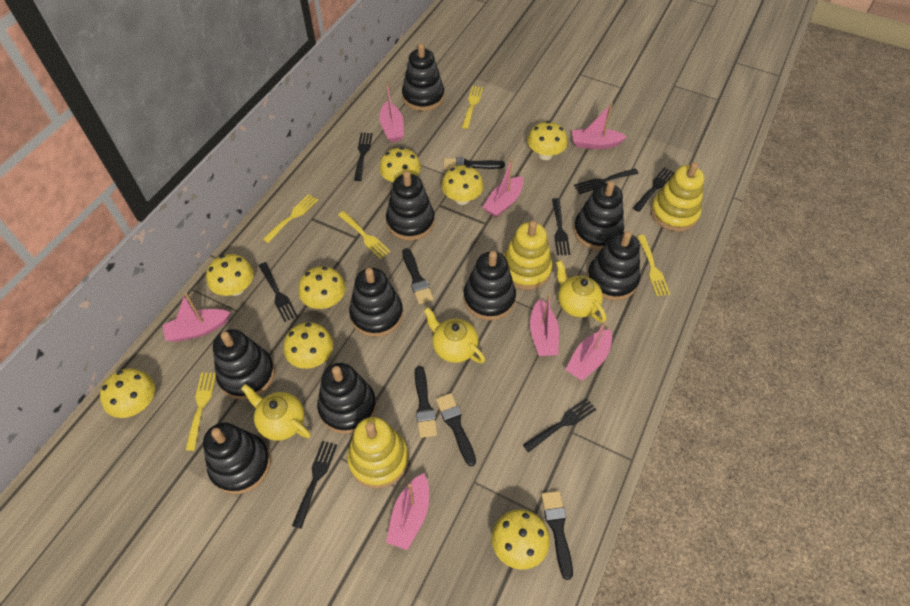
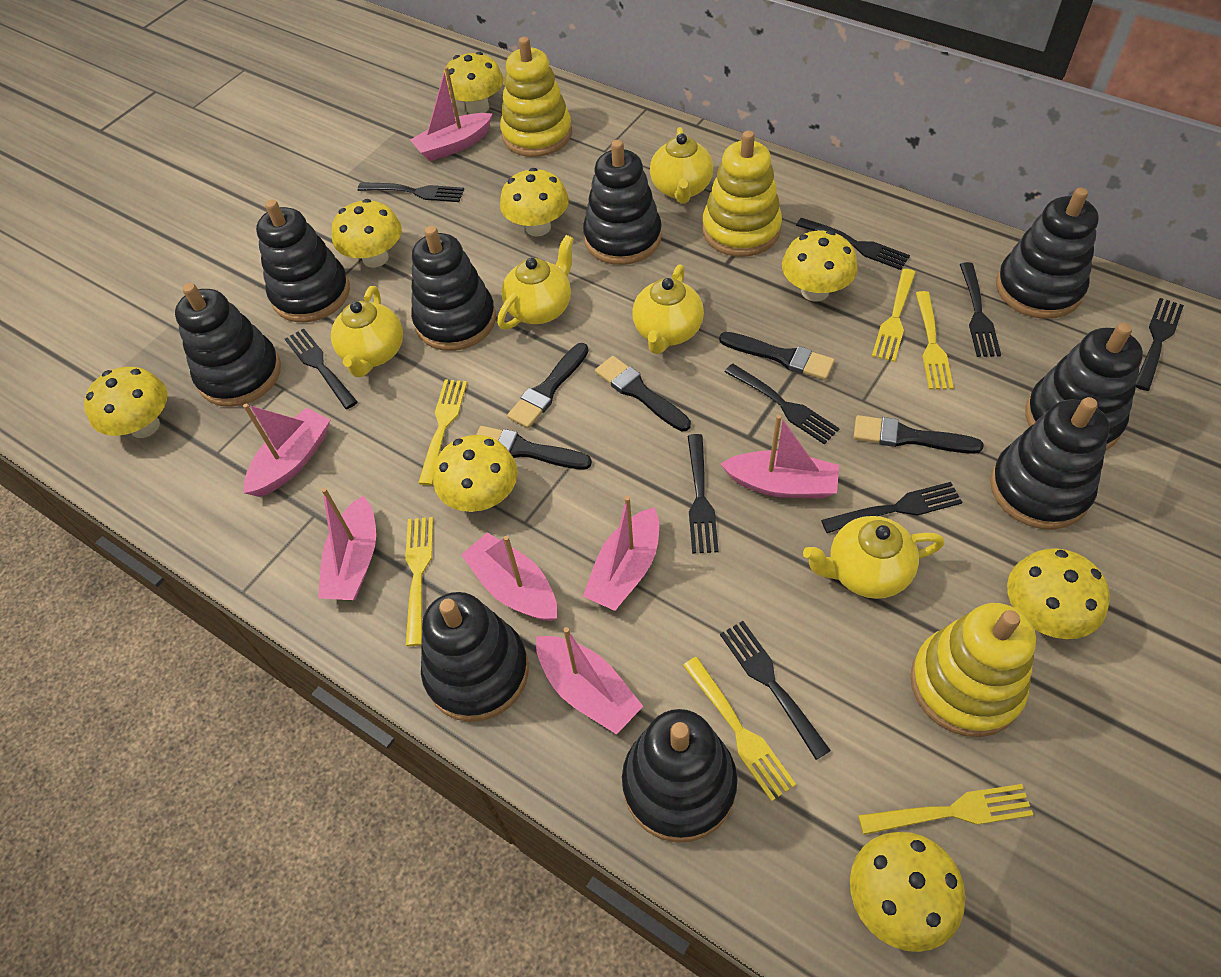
black fork: [259,262,298,322] [292,441,337,529] [354,133,372,181] [523,398,596,452] [552,198,570,255] [574,168,639,194] [633,167,675,212] = 7 -> [285,328,358,409] [357,182,464,202] [688,434,719,554] [720,621,831,760] [724,364,840,445] [796,218,910,270] [821,482,962,533] [960,262,1001,357] [1136,298,1184,391] = 9
yellow fork: [185,372,216,451] [263,194,318,243] [338,211,390,259] [462,86,483,129] [637,235,670,296] = 5 -> [405,517,433,646] [418,380,467,485] [683,657,796,802] [858,784,1033,835] [872,269,916,362] [916,291,954,390] = 6
yellow teapot: [241,384,311,441] [423,307,485,363] [556,260,606,322] = 3 -> [331,286,403,377] [497,235,574,330] [632,265,704,354] [650,127,713,204] [803,516,944,599] = 5

